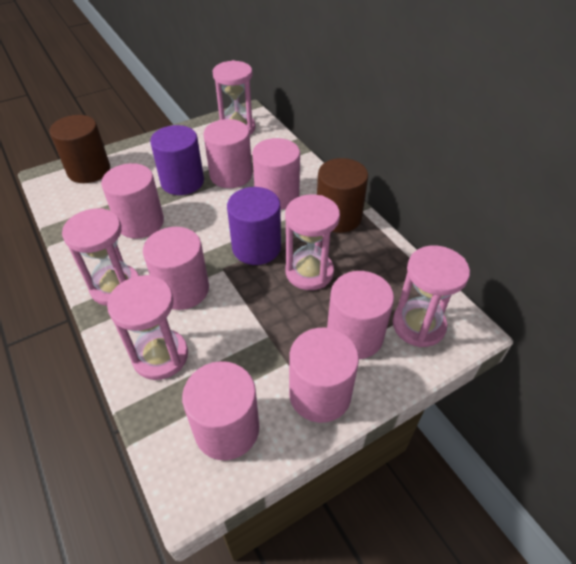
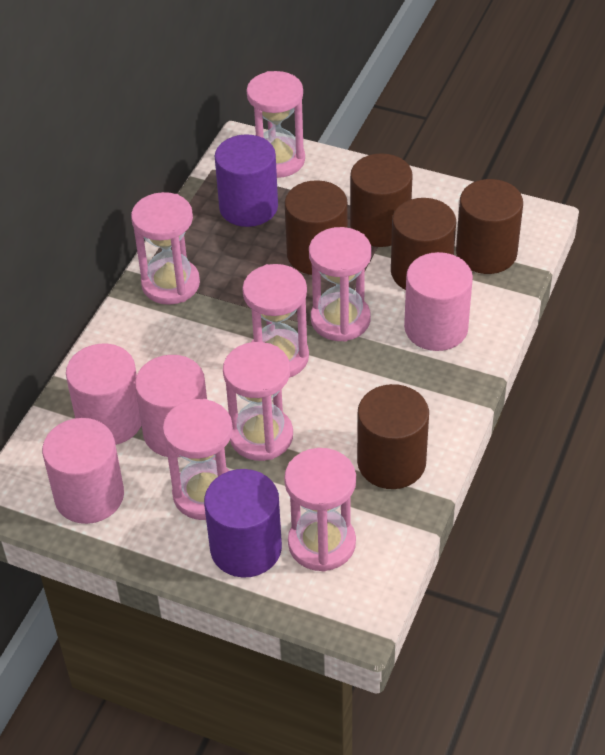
brown cylinder: [50,115,110,183] [317,158,368,233] = 2 -> [285,180,348,275] [350,153,413,247] [357,384,429,489] [391,198,456,290] [456,179,523,274] = 5
pink cylinder: [101,163,164,239] [143,227,209,310] [182,361,259,460] [203,119,252,188] [252,138,300,210] [289,328,359,423] [327,271,394,359] = 7 -> [42,418,124,524] [66,343,141,445] [135,355,207,458] [404,252,473,351] = 4
pink hourglass: [62,208,139,306] [107,275,188,380] [212,60,255,135] [285,195,340,290] [393,246,470,347] = 5 -> [131,192,200,305] [163,399,233,520] [223,342,293,461] [242,264,309,378] [247,71,305,178] [284,448,356,572] [309,227,372,342] = 7

